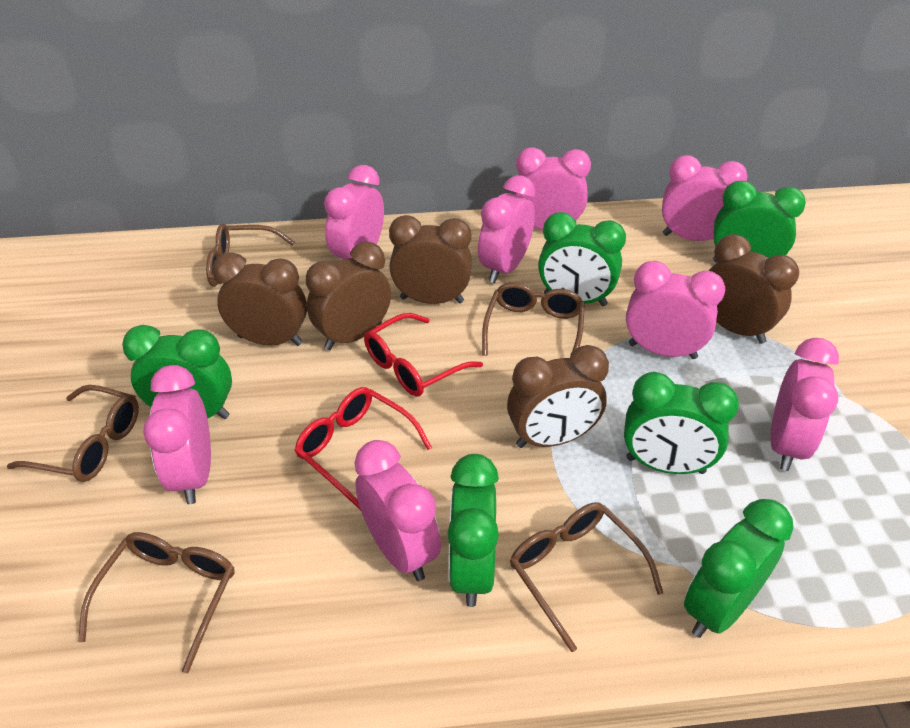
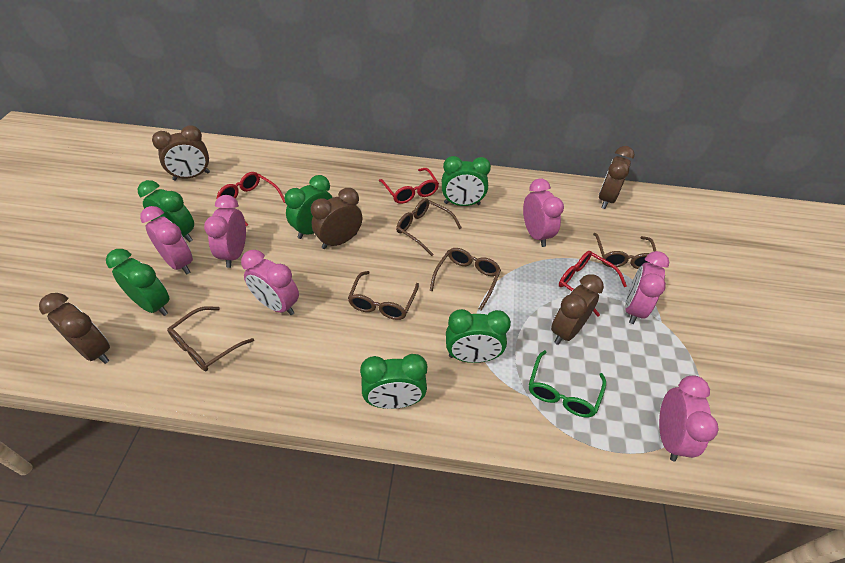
green glasses: none = 0 -> [529,350,606,417] = 1
pink clock: [143,365,211,504] [324,165,384,259] [354,440,441,581] [478,175,535,283] [514,147,591,229] [626,261,725,359] [662,155,748,241] [770,338,839,471] = 8 -> [140,206,193,275] [204,195,246,268] [241,250,299,315] [523,179,564,247] [625,251,669,324] [659,375,719,462] = 6
red glasses: [294,387,432,510] [364,313,483,397] = 2 -> [216,172,285,227] [379,168,439,204] [559,251,627,317] = 3

